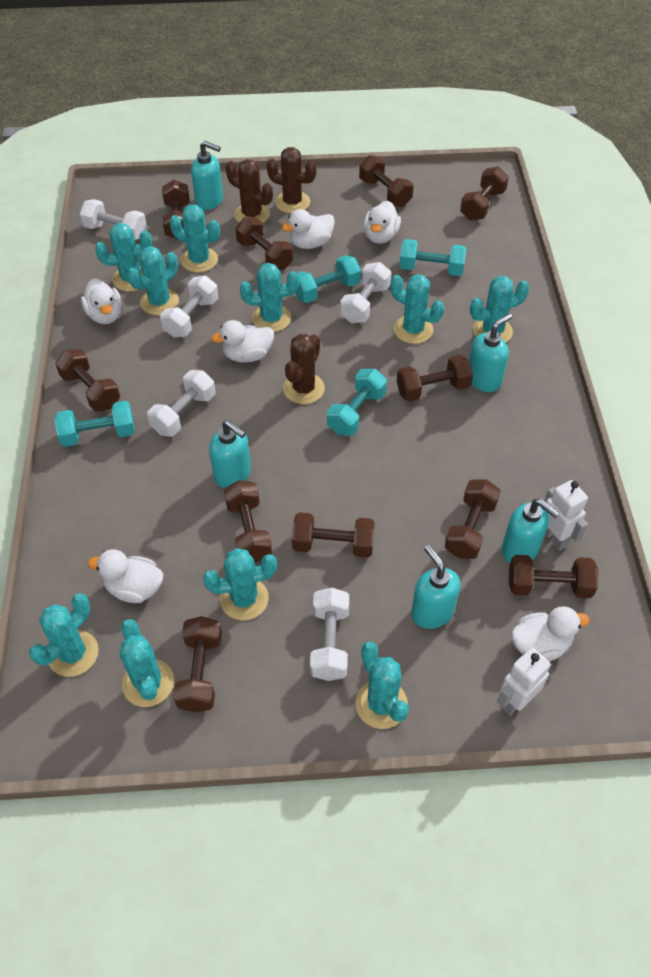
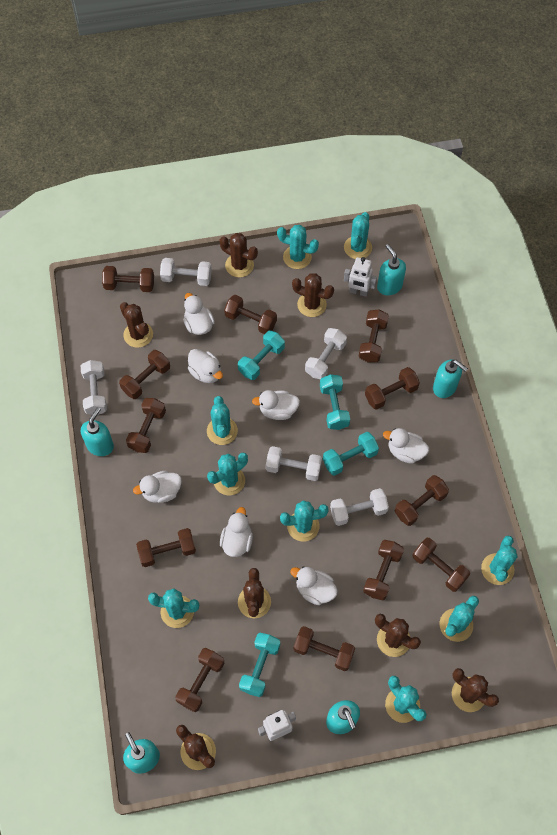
brown cactus: [226,159,273,223] [267,147,317,214] [283,334,325,404] = 3 -> [120,302,153,348] [176,725,216,770] [219,233,258,277] [238,568,271,618] [292,273,334,317] [375,614,421,657] [452,668,499,712] = 7
brown dumbbell: [55,349,120,412] [162,180,190,239] [173,616,222,712] [224,480,272,562] [235,217,293,270] [292,512,375,558] [359,155,413,207] [397,355,473,402] [445,479,501,559] [460,166,509,221] [509,555,599,598] = 11 -> [102,266,154,292] [119,350,170,399] [126,398,166,453] [136,528,196,567] [175,648,225,712] [224,295,277,334] [294,626,355,671] [358,310,389,363] [363,540,404,600] [365,367,420,410] [395,475,449,526] [412,538,470,592] = 12
turquoise cactus: [29,594,99,677] [95,223,152,291] [120,619,174,707] [127,246,179,315] [170,205,220,273] [203,548,277,620] [240,263,299,332] [355,642,409,729] [390,274,444,344] [470,276,529,343] = 10 -> [148,589,199,628] [207,396,238,445] [207,453,248,495] [277,225,319,269] [280,501,329,541] [344,212,372,259] [385,676,427,723] [440,596,479,642] [481,536,517,585] = 9
white duck: [81,278,122,324] [88,549,163,603] [211,320,274,363] [282,209,335,249] [364,201,401,244] [511,606,590,661] = 6 -> [133,471,182,503] [183,293,215,335] [188,349,223,383] [220,507,253,557] [252,390,300,420] [290,567,338,605] [383,428,429,464] = 7

